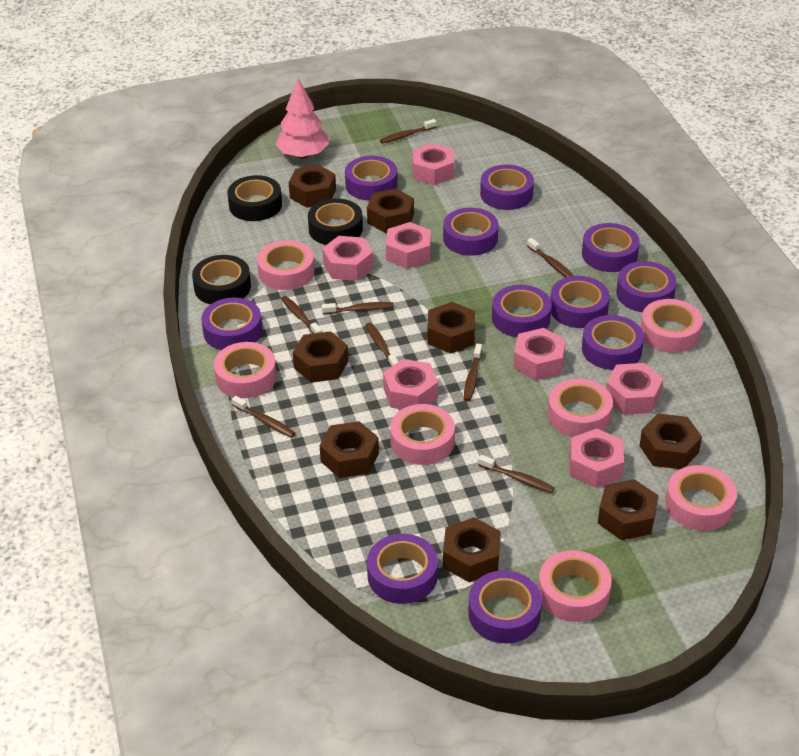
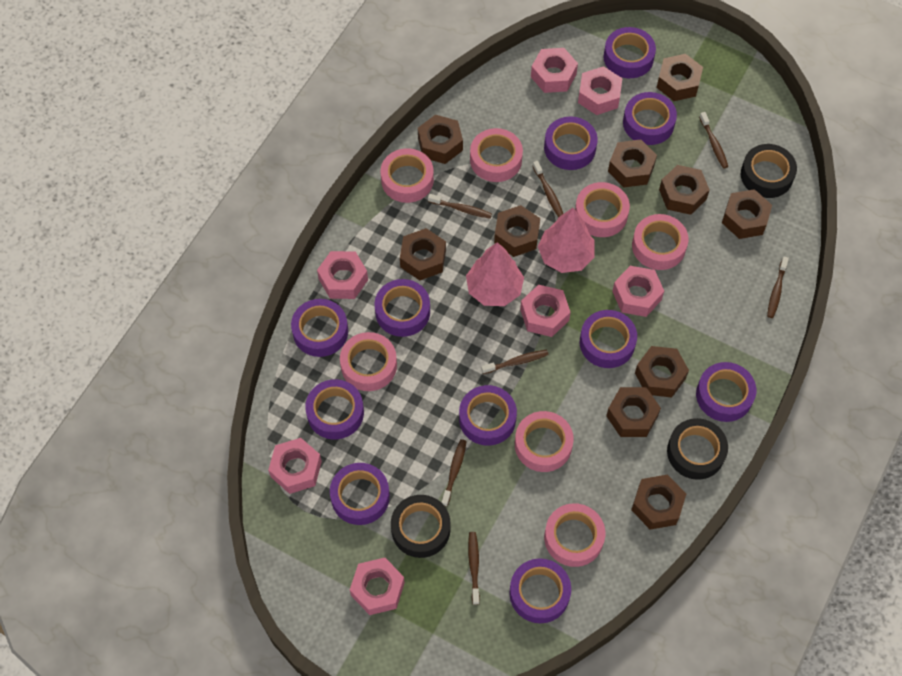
brown nut: [289,165,336,208] [293,331,349,383] [319,421,379,478] [367,189,414,233] [427,302,475,353] [443,517,501,582] [598,479,659,540] [640,414,702,469] = 8 -> [400,228,446,281] [418,115,463,164] [494,205,540,257] [606,387,661,437] [608,139,657,187] [631,475,686,530] [635,346,689,397] [657,54,703,101] [659,165,710,215] [722,189,772,239] = 10
brown toothbrush: [232,396,295,438] [281,296,323,333] [322,302,394,314] [366,322,398,367] [380,119,437,143] [464,344,482,401] [478,455,555,493] [527,238,574,277] = 8 -> [428,194,492,219] [441,439,467,507] [468,532,480,605] [481,350,549,374] [533,161,563,217] [699,112,728,169] [767,257,789,318] = 7
pink tree: [275,78,329,159] = 1 -> [466,242,524,306] [538,208,595,273] = 2

